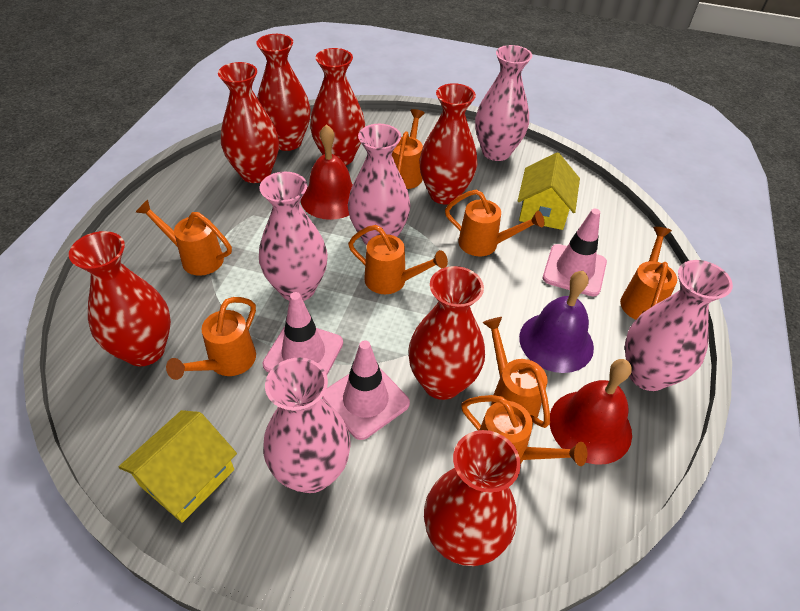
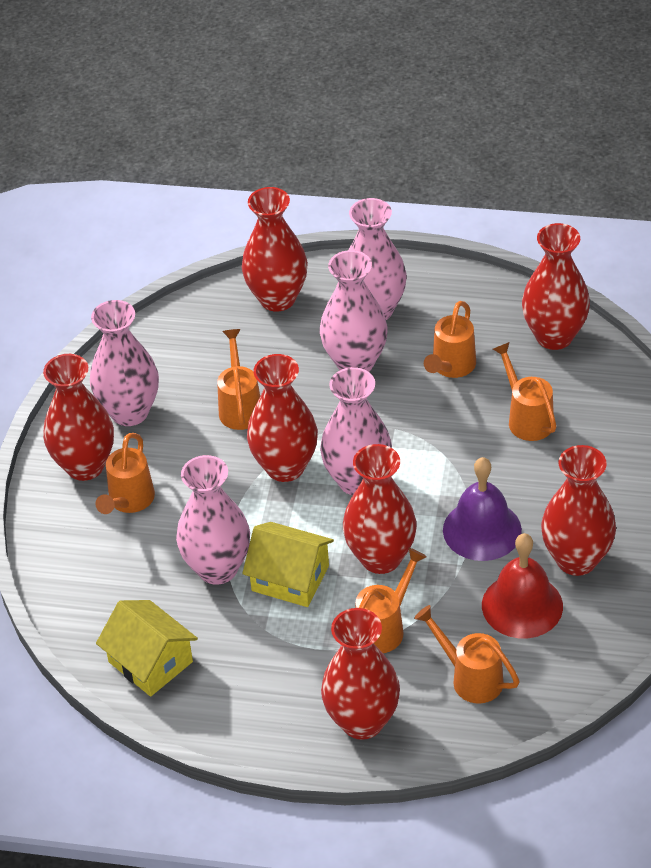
orange watering can: [136,200,232,276] [166,297,256,380] [348,225,448,294] [392,109,425,189] [445,189,544,256] [461,395,588,466] [482,317,550,428] [620,227,677,320] = 8 -> [96,433,155,514] [217,329,260,430] [355,548,427,653] [414,605,520,704] [424,301,476,378] [493,342,556,441] = 6
pink traffic cone: [263,292,343,375] [322,340,410,440] [543,209,607,297] = 3 -> none = 0
red bell: [301,124,353,220] [549,359,632,465] = 2 -> [482,533,563,638] = 1

